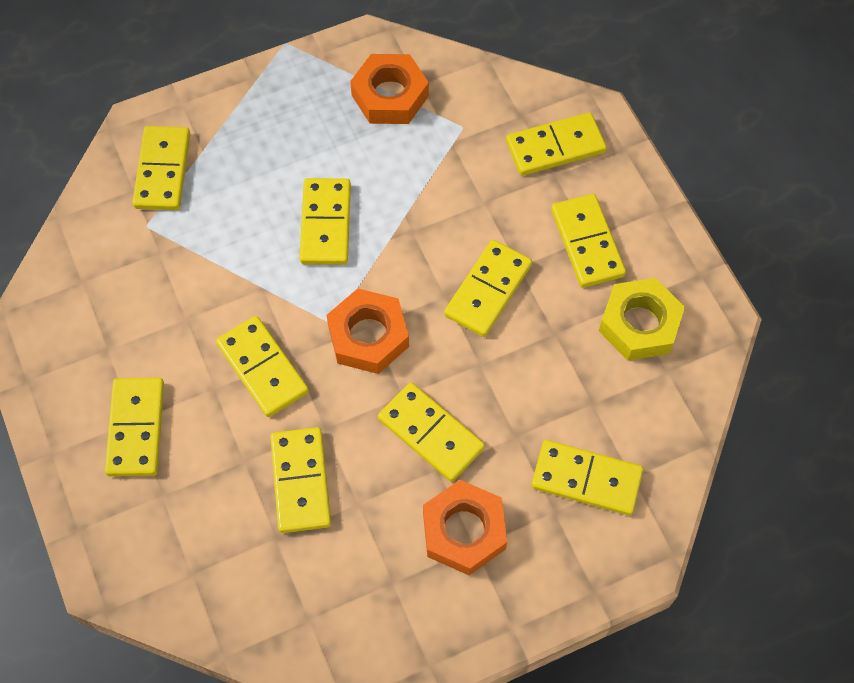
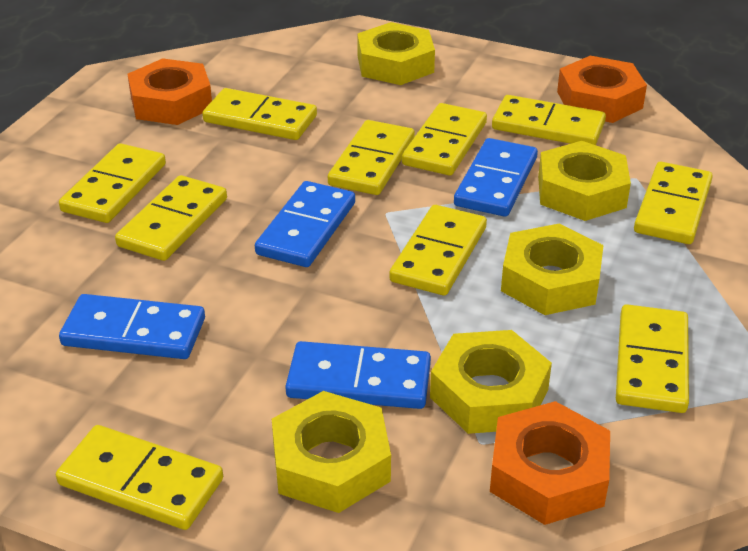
blue domino: none = 0 -> [59,294,205,359] [255,181,355,267] [285,341,431,409] [454,138,538,217] = 4
yellow nut: [599,278,685,361] = 1 -> [272,391,391,513] [357,22,435,85] [430,330,552,434] [501,224,604,315] [538,141,631,221] = 5

